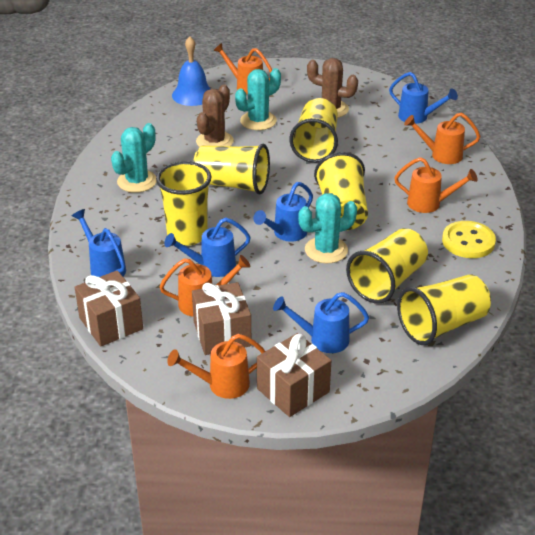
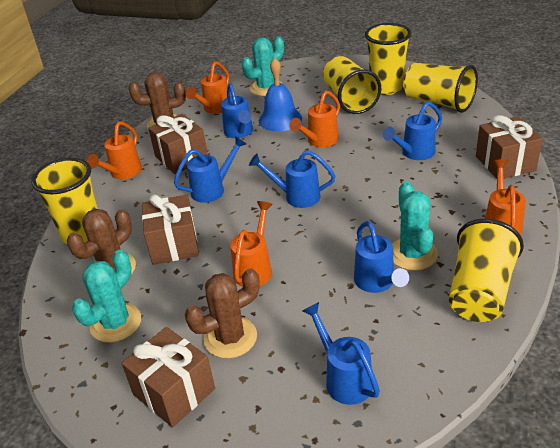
blue watering can: [72,209,126,277] [164,217,251,277] [253,182,313,242] [273,292,369,353] [389,72,458,124] = 5 -> [174,136,246,203] [221,83,253,138] [249,150,335,208] [303,302,380,405] [354,221,409,293] [383,101,442,160] = 6
brown cactus: [196,84,234,147] [307,58,358,118] = 2 -> [67,209,136,274] [129,72,186,130] [185,269,260,358] = 3
brown gift: [75,270,143,346] [192,282,252,355] [257,333,331,417] = 3 -> [121,327,215,427] [142,194,199,265] [148,114,208,174] [476,115,543,179] = 4
yellow button: [442,221,496,258] = 1 -> none = 0
yellow cup: [156,161,212,246] [193,144,270,195] [289,98,338,163] [314,152,368,230] [346,228,428,304] [397,274,491,345] = 6 -> [31,158,98,244] [323,56,381,114] [365,23,411,95] [403,63,478,113] [449,219,524,322] = 5

